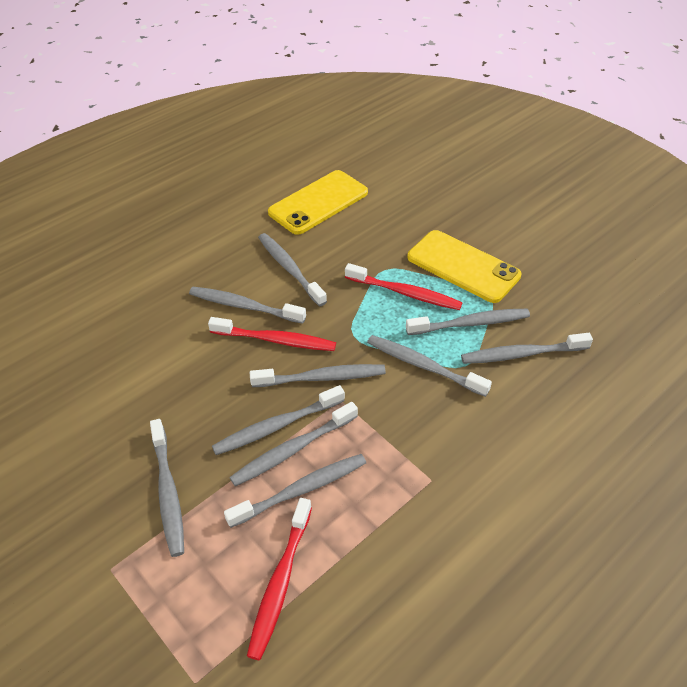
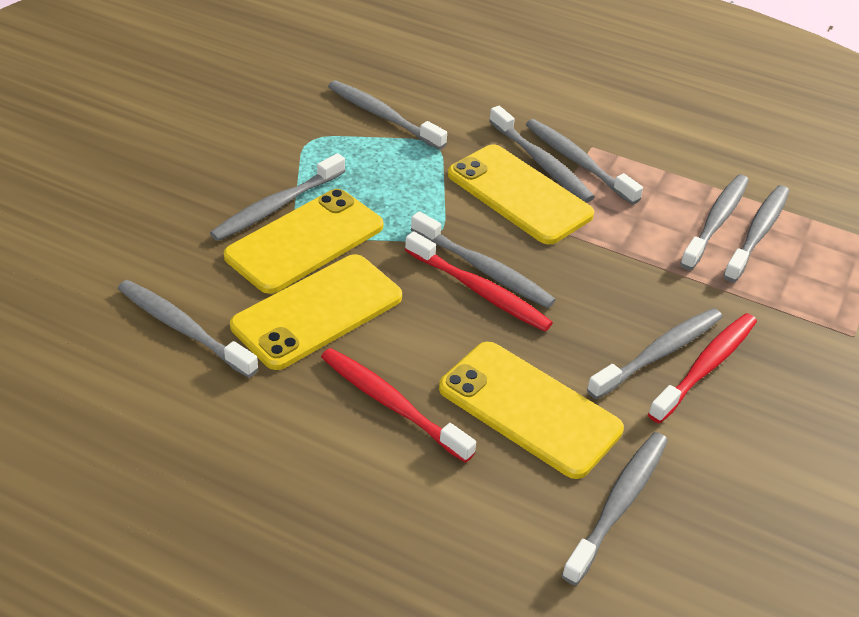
yellow phone: [268,170,368,235] [407,230,522,303] = 2 -> [224,189,383,294] [230,254,402,370] [439,342,624,479] [448,144,594,245] = 4

